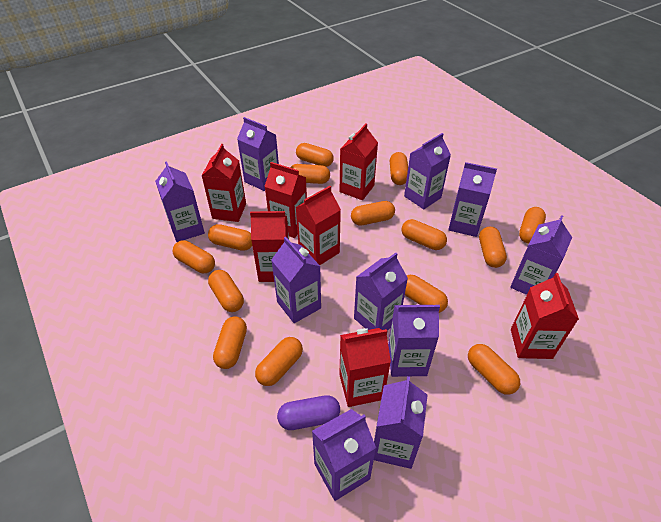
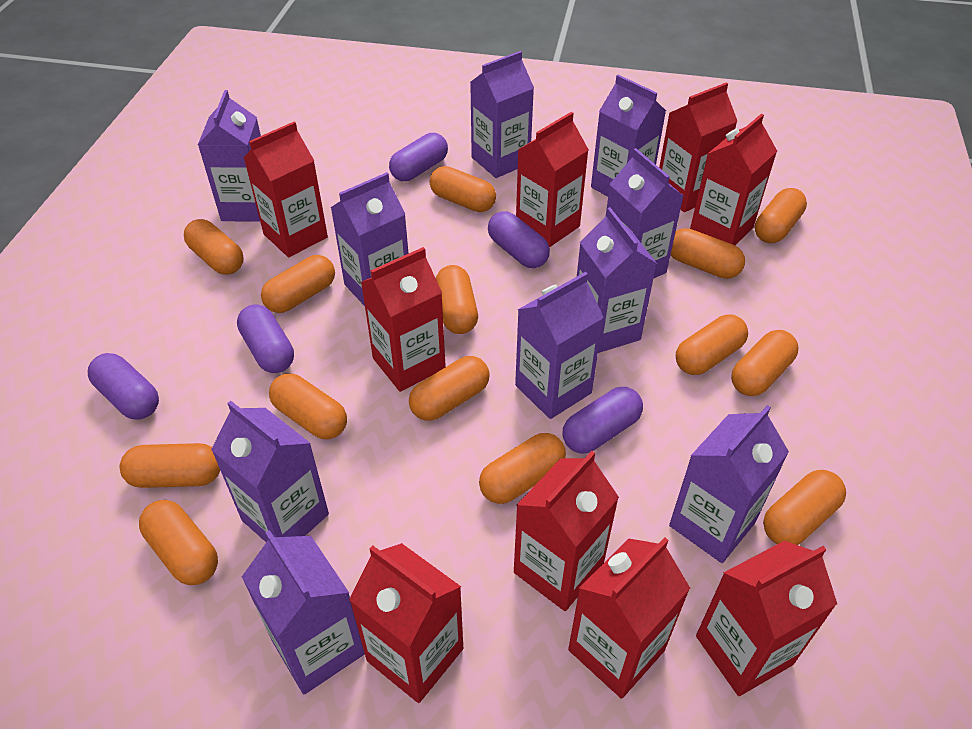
purple capsule: [277,395,340,430] = 1 -> [88,353,159,420] [237,304,294,373] [389,133,448,181] [488,211,550,268] [562,387,643,454] = 5
red carton: [201,144,246,222] [250,211,289,282] [264,162,307,238] [296,186,341,265] [339,123,378,200] [339,328,391,407] [511,273,579,359] = 7 -> [244,122,328,257] [349,543,463,703] [361,247,446,392] [514,451,619,611] [516,112,589,247] [568,537,690,699] [659,82,737,212] [690,114,777,245] [696,541,837,696] = 9

